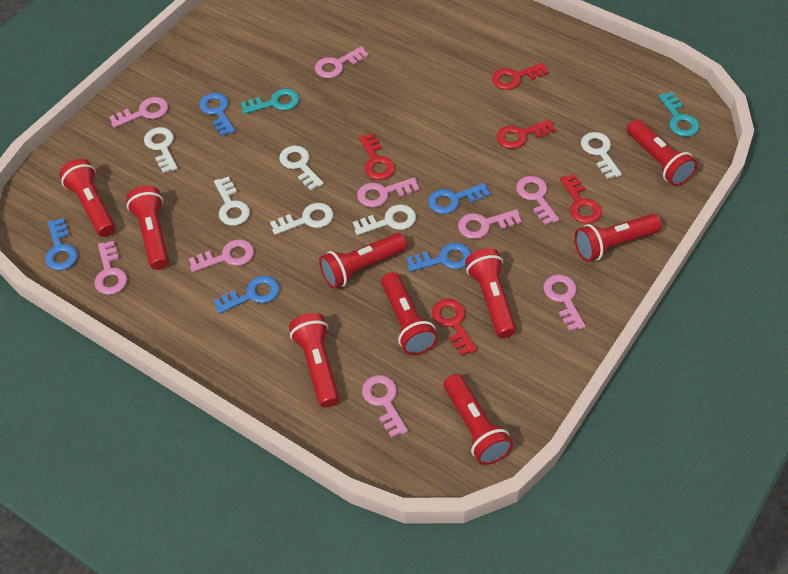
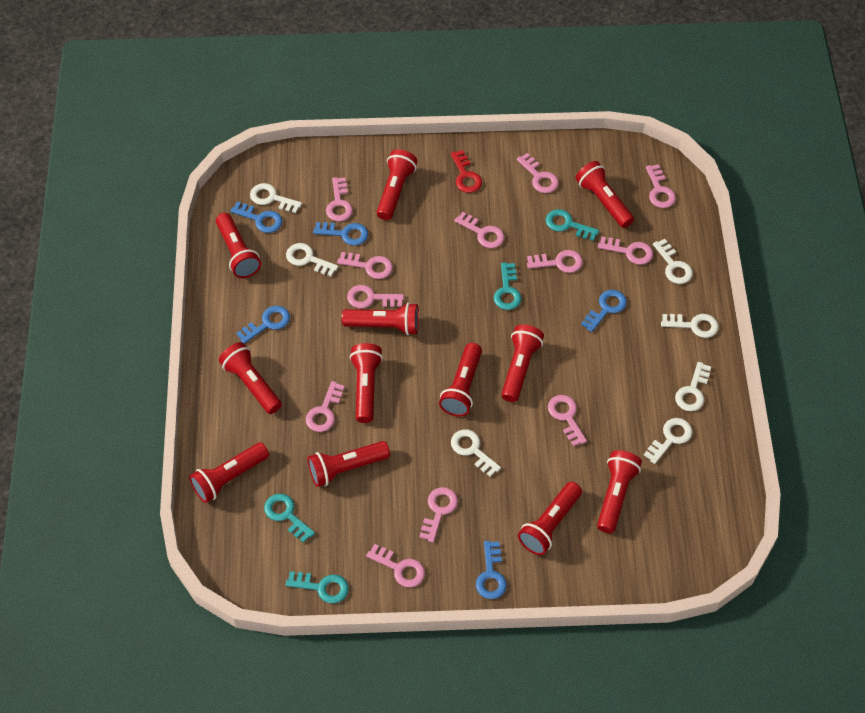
pink key: [94,241,127,295] [109,97,168,128] [189,239,254,272] [315,46,369,78] [357,177,419,207] [362,375,408,438] [458,209,522,239] [516,176,559,225] [543,274,585,331] = 9 -> [306,381,345,432] [326,177,353,221] [337,252,393,279] [347,285,404,308] [366,544,425,587] [419,487,458,543] [454,212,504,248] [517,153,559,193] [527,250,583,273] [548,395,587,446] [598,237,653,265] [646,164,676,208] = 12
red flashlight: [59,159,116,237] [126,186,169,270] [289,313,339,408] [319,233,407,289] [381,272,438,355] [444,374,513,465] [465,248,516,338] [574,214,662,262] [627,119,697,186] = 9 -> [189,442,269,503] [216,213,261,278] [219,342,282,414] [308,441,390,487] [342,303,419,335] [349,343,383,423] [377,149,417,220] [439,343,482,417] [501,324,544,402] [518,482,582,555] [575,161,634,228] [597,450,642,533] = 12
red key: [359,133,395,180] [432,299,477,356] [492,63,549,90] [497,120,556,149] [560,174,602,224] = 5 -> [451,150,482,193] = 1
turquoise key: [241,89,299,114] [659,92,699,137] = 2 -> [264,494,315,543] [286,571,349,604] [494,263,521,310] [546,209,599,241] = 4
white key: [144,127,178,173] [214,177,250,226] [270,203,333,235] [279,145,324,190] [353,204,416,235] [581,132,622,179] = 6 -> [250,183,302,213] [286,243,338,276] [451,429,501,477] [644,418,693,464] [653,239,693,284] [661,314,719,338] [675,362,711,411] = 7

